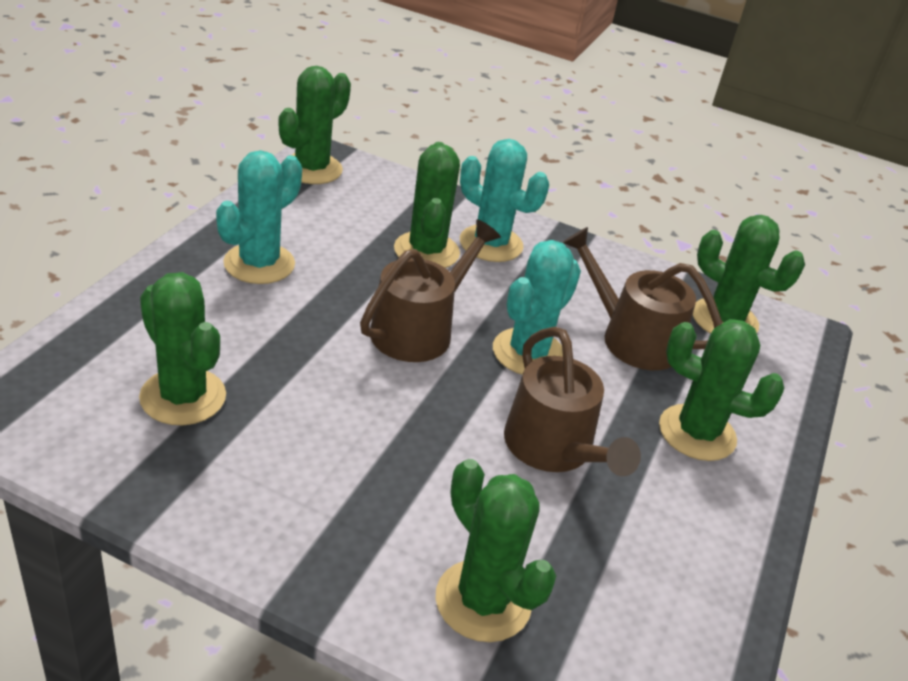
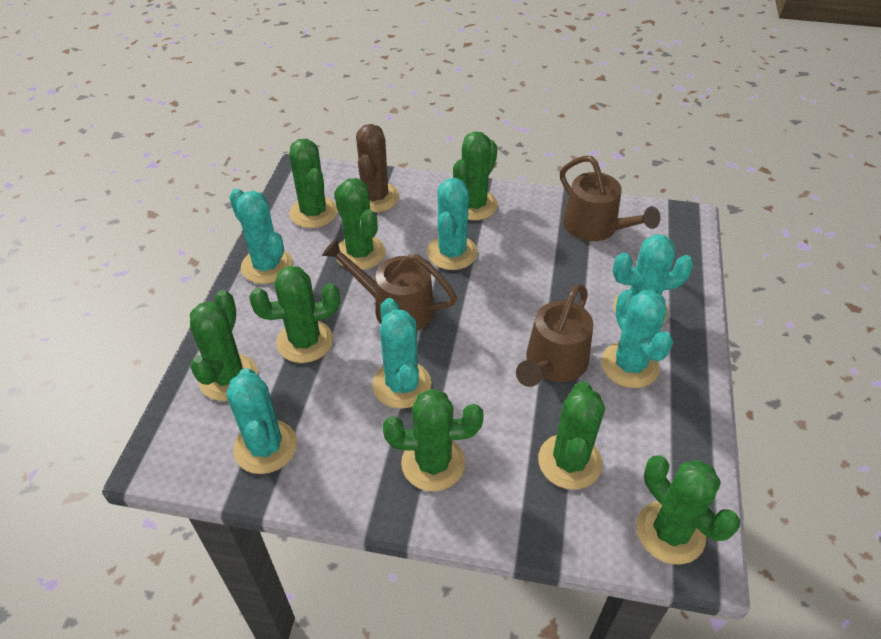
brown cactus: none = 0 -> [356,124,399,213] = 1
green cactus: [139,272,226,425] [279,66,351,184] [394,142,460,268] [436,459,556,642] [659,319,784,461] [693,215,805,334] = 6 -> [190,290,258,401] [249,266,340,363] [289,139,338,228] [334,178,386,270] [383,389,484,491] [453,131,498,221] [538,381,605,490] [636,456,740,564] = 8
turquoise cactus: [216,150,302,284] [460,139,549,262] [493,240,581,375] = 3 -> [226,368,297,474] [229,188,293,284] [372,298,432,409] [427,178,478,270] [601,290,673,388] [613,234,694,323] = 6

